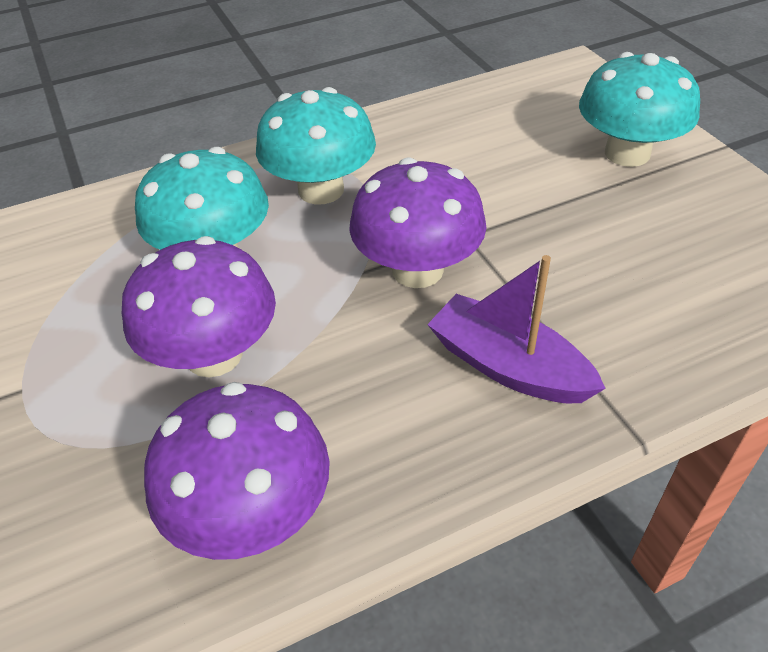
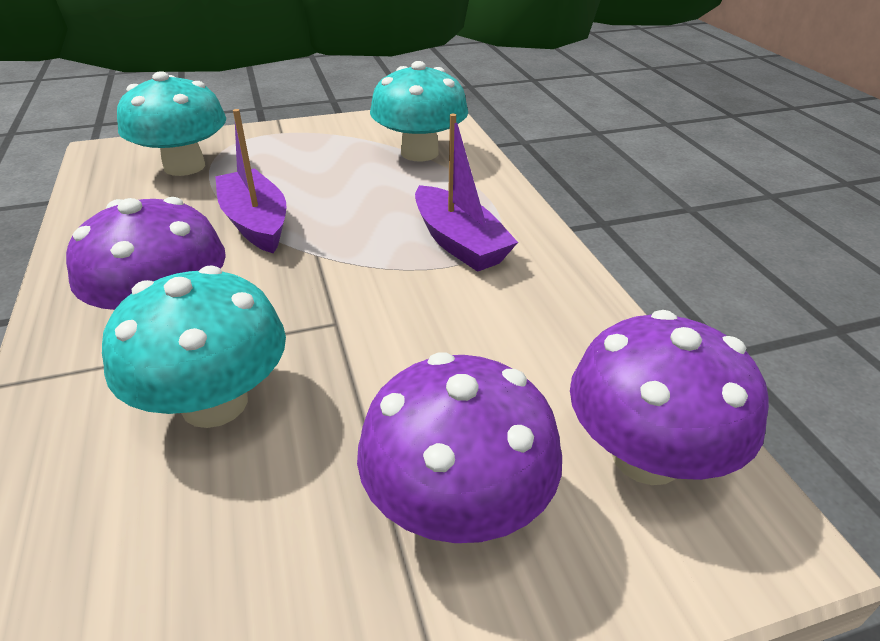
purple boat: [427,255,606,403] = 1 -> [215,109,286,254] [415,114,518,272] = 2

